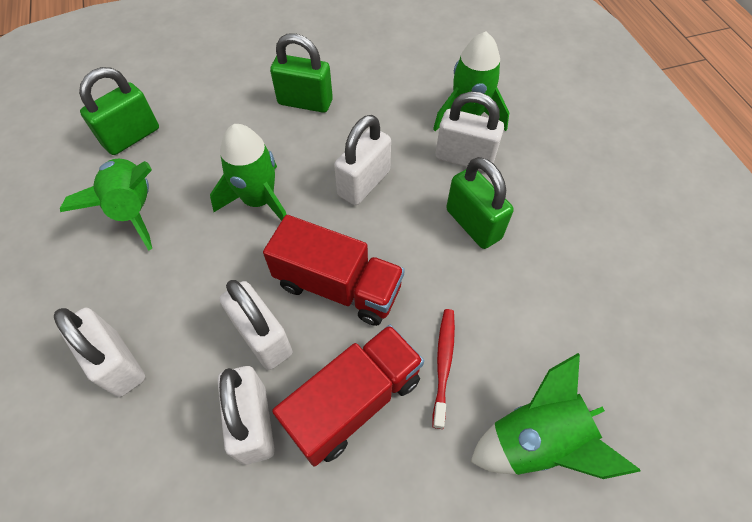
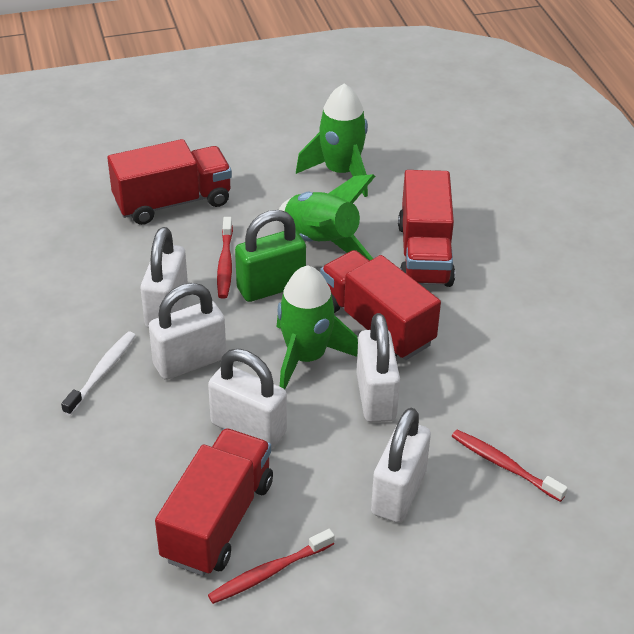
green padlock: [79,67,159,155] [270,33,333,113] [446,157,514,249] = 3 -> [235,210,306,302] = 1
green rocket: [60,159,152,251] [210,124,287,221] [433,32,509,131] [470,353,640,479] = 4 -> [277,265,358,389] [279,174,375,261] [296,83,368,197] = 3
red toothbrush: [433,309,455,429] = 1 -> [208,529,335,604] [217,217,233,299] [452,430,568,502] = 3
red truck: [263,215,405,326] [272,325,424,466] = 2 -> [107,139,232,225] [155,428,273,576] [320,250,441,360] [398,170,455,287] = 4
white toothbrush: none = 0 -> [61,332,136,416] = 1

